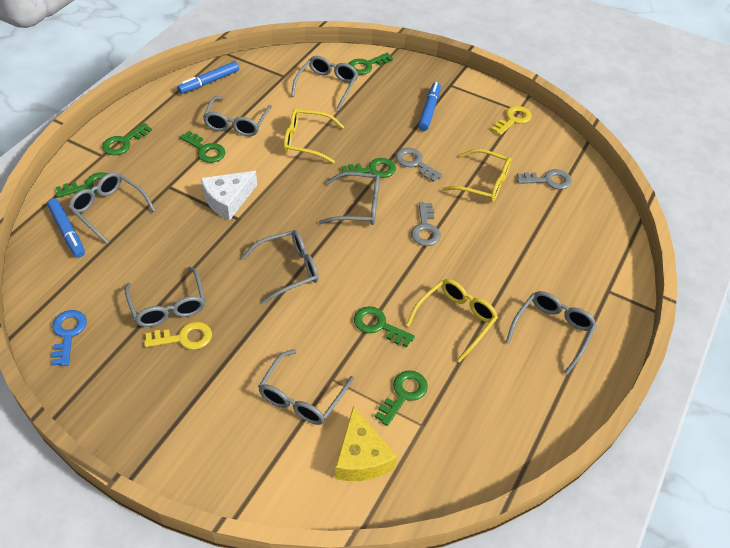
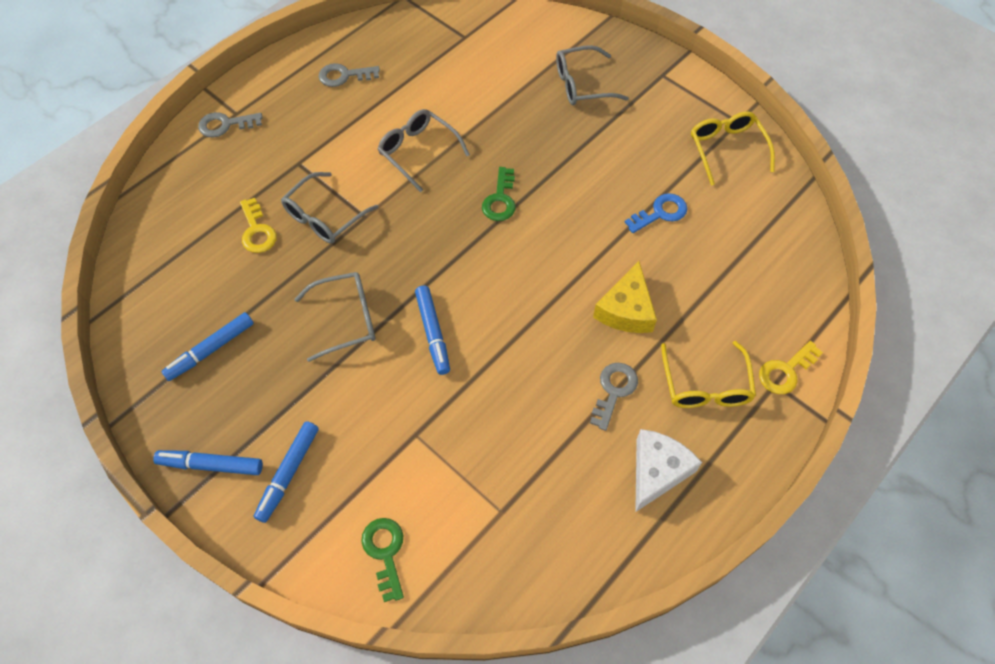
blue marker: [47,198,85,258] [177,61,239,94] [418,82,441,131] = 3 -> [153,450,263,475] [161,312,254,381] [254,421,319,523] [415,286,450,375] = 4
green key: [56,172,108,198] [102,123,152,155] [180,131,226,163] [341,158,396,178] [349,53,393,75] [354,306,415,347] [375,371,428,426] = 7 -> [361,518,404,602] [482,167,516,221] = 2
grey glasses: [68,172,156,244] [125,267,205,327] [203,96,272,136] [242,230,319,304] [258,349,354,425] [291,56,358,110] [319,172,380,225] [506,291,597,375] = 8 -> [281,172,379,244] [294,272,376,362] [378,109,470,192] [556,45,629,105] = 4
yellow glasses: [284,108,344,164] [406,279,498,363] [442,149,511,202] = 3 -> [661,341,756,408] [691,112,775,186] = 2

